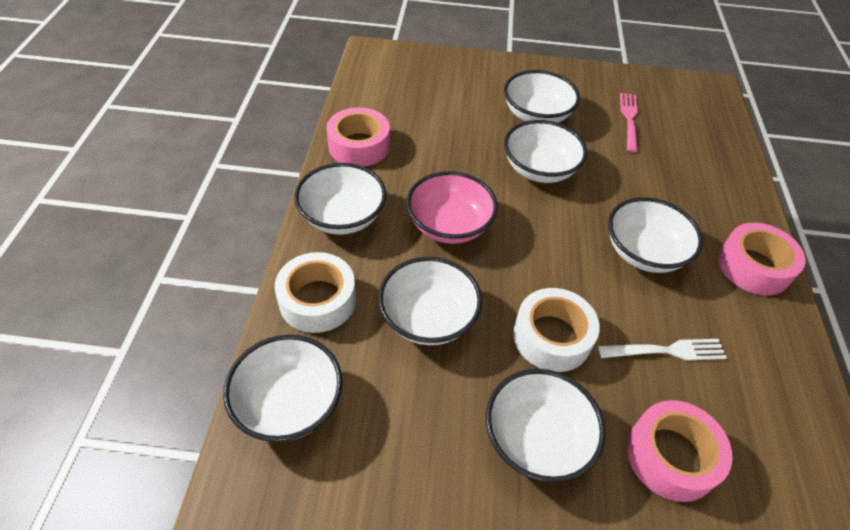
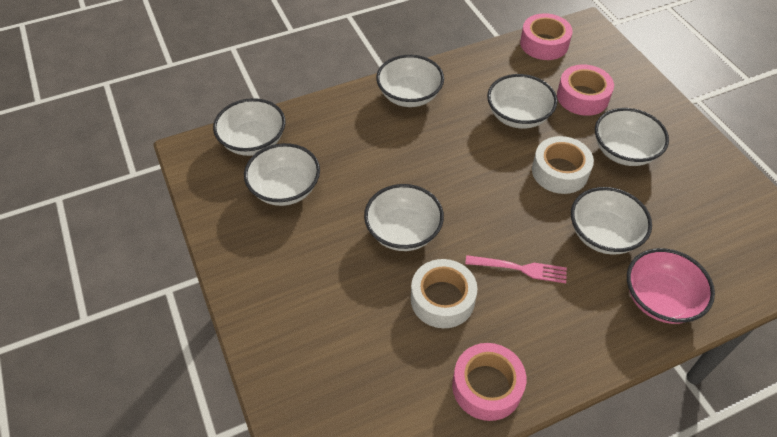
white fork: [598,339,727,361] = 1 -> none = 0

